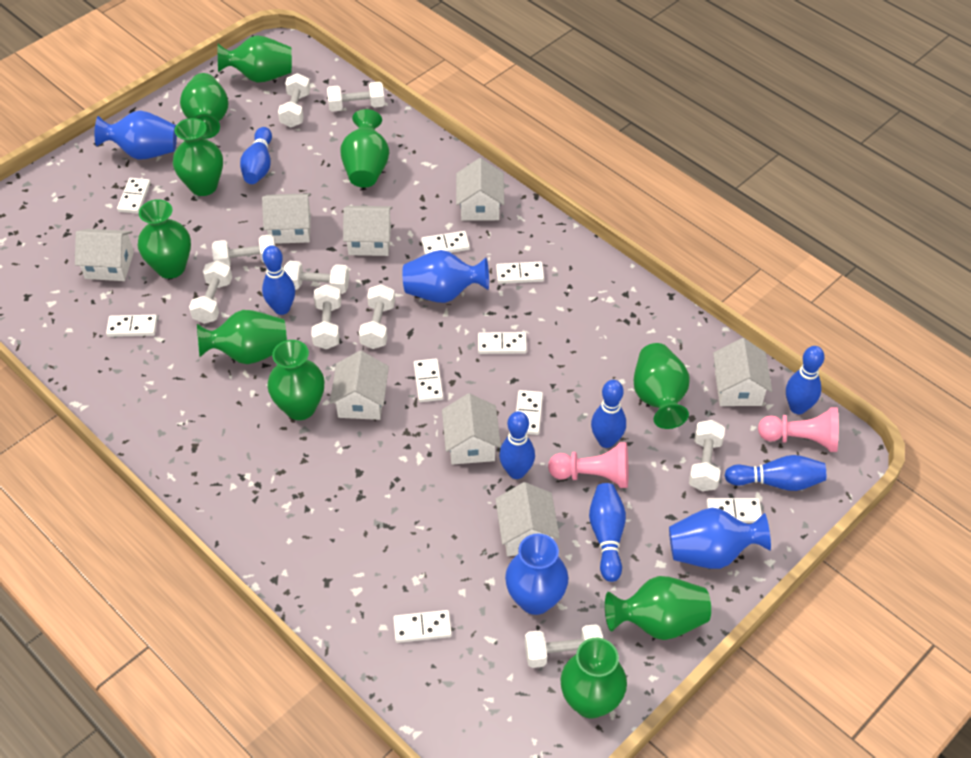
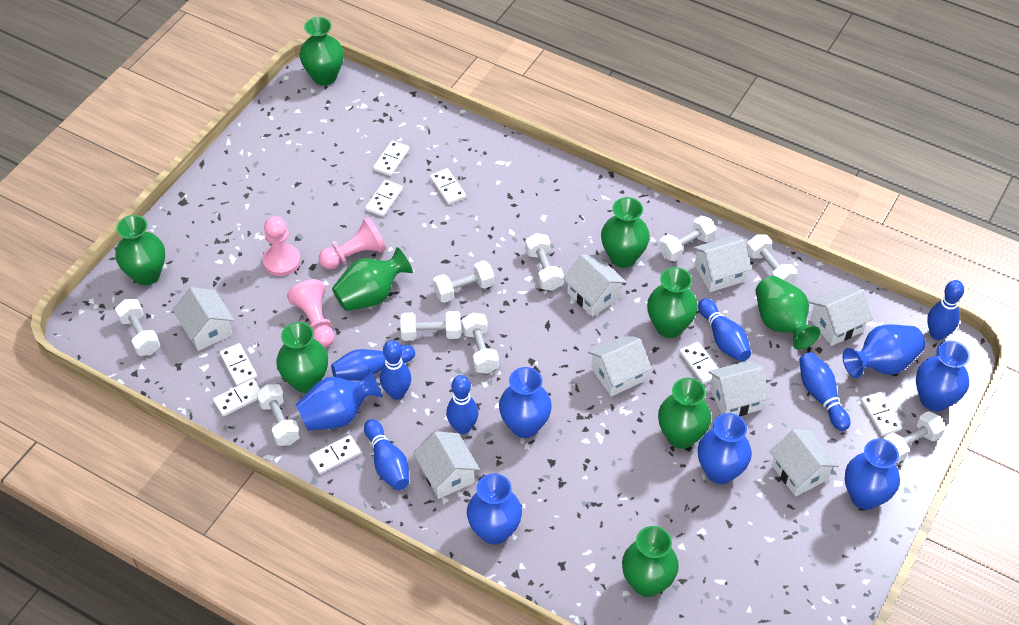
blue vase: [95,110,177,160] [402,250,489,303] [505,534,569,615] [669,508,771,569] = 4 -> [295,368,383,431] [467,473,522,545] [499,367,552,438] [698,413,752,484] [843,324,925,378] [845,439,900,510] [916,341,970,412] = 7
green vase: [138,199,191,279] [173,118,223,196] [180,73,229,139] [197,310,287,364] [218,35,292,83] [267,340,325,420] [340,109,389,188] [561,638,627,718] [605,576,711,640] [634,343,690,429] = 10 -> [115,215,165,286] [276,322,328,393] [300,17,344,86] [332,247,413,311] [601,197,650,268] [622,526,679,597] [647,267,698,338] [658,378,711,449] [755,276,820,350] = 9
pink pawn: [548,442,629,488] [758,407,838,452] = 2 -> [263,216,301,276] [287,279,335,348] [319,217,386,270] = 3
white domino: [106,315,157,337] [117,178,151,214] [393,610,452,643] [414,359,443,402] [421,231,470,255] [478,332,527,354] [496,262,544,284] [516,390,543,435] [706,498,762,523] = 9 -> [213,379,260,416] [220,343,257,386] [309,435,361,474] [365,180,403,217] [373,140,409,176] [430,168,466,205] [679,342,718,384] [860,392,902,436] = 8

